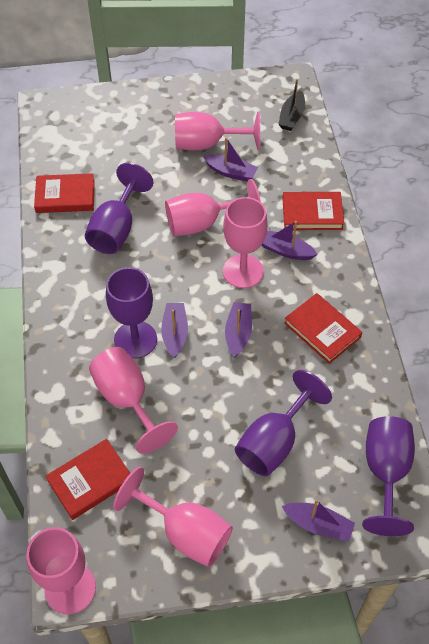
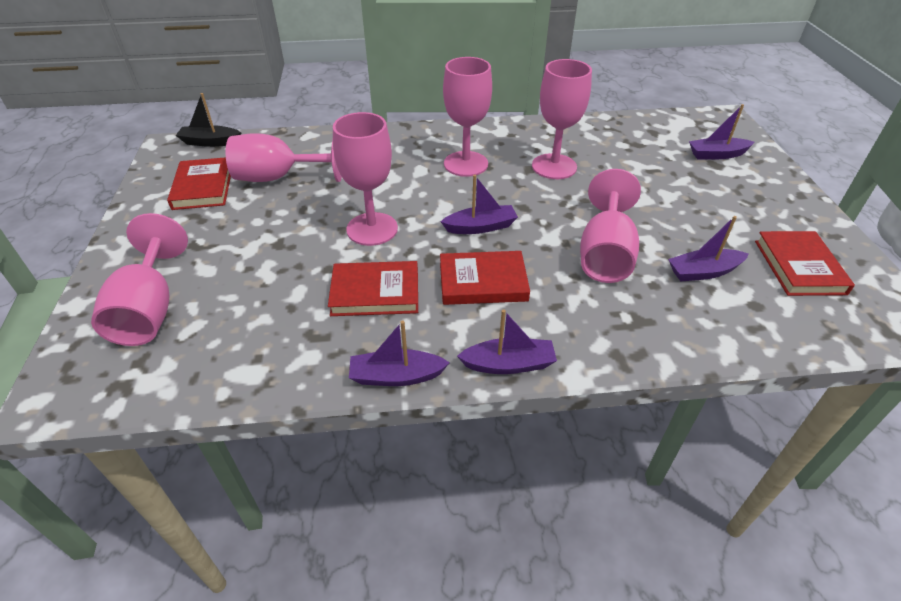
purple goblet: [85,163,153,254] [106,267,157,359] [235,370,332,476] [362,416,415,536] = 4 -> none = 0

